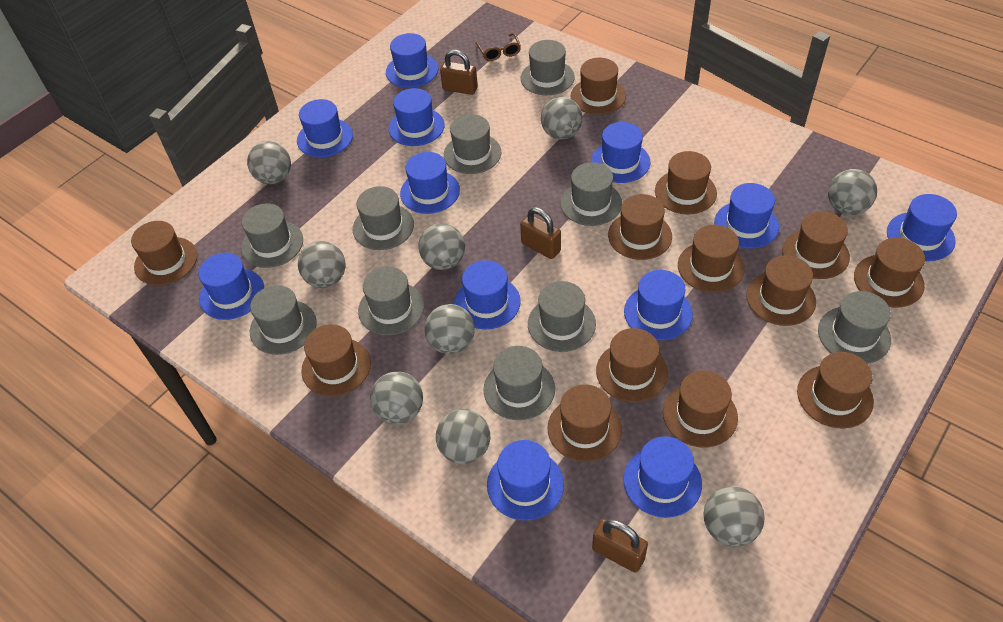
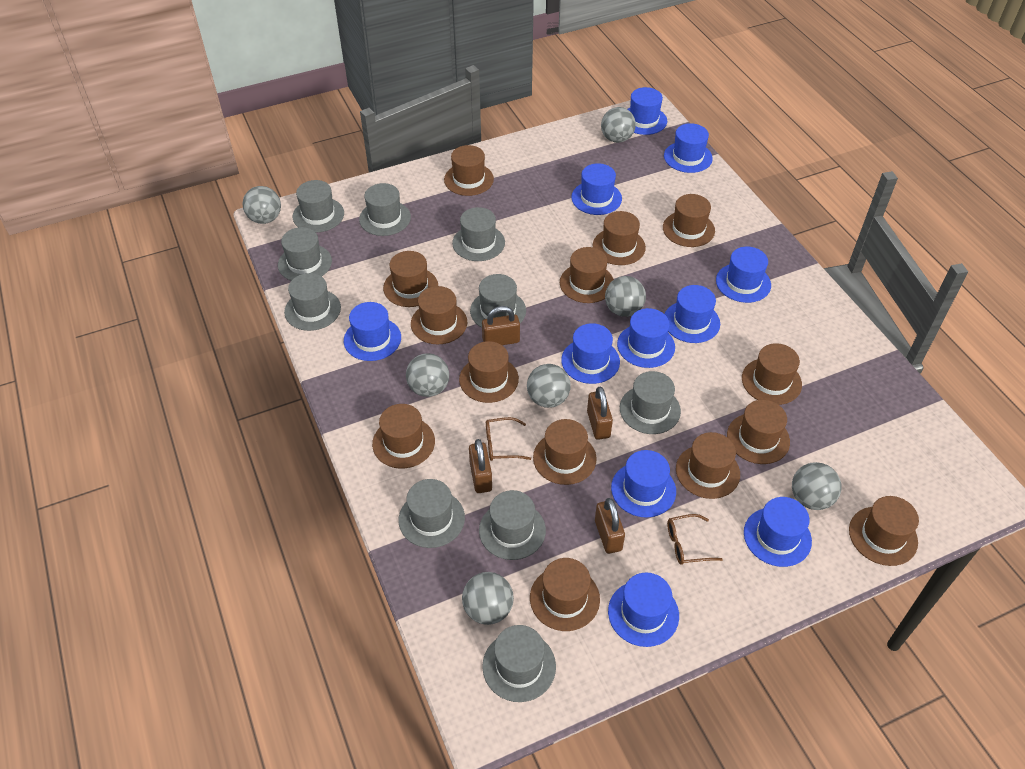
blue hat: [198,253,264,320] [297,99,353,157] [386,33,438,88] [388,88,445,146] [400,152,460,214] [454,260,521,330] [487,440,564,521] [591,122,650,183] [624,270,693,340] [624,436,702,518] [714,183,779,249] [887,194,957,261] = 12 -> [344,302,401,361] [561,323,620,384] [571,163,622,215] [608,573,679,647] [611,450,676,518] [617,308,675,368] [628,87,667,135] [664,123,713,173] [665,285,720,343] [716,247,771,303] [744,497,812,567] = 11
brown glasses: [475,33,521,61] = 1 -> [486,417,531,461] [667,514,723,565] = 2
brown hat: [131,221,197,285] [301,324,371,397] [547,384,622,462] [570,58,626,115] [596,328,668,402] [608,194,672,260] [655,151,717,215] [663,370,738,448] [678,225,745,293] [746,255,816,326] [782,211,850,279] [797,352,874,429] [854,238,925,307] = 13 -> [372,404,435,469] [383,251,438,307] [411,286,467,344] [444,145,494,196] [459,341,519,403] [530,558,600,631] [533,419,596,485] [560,247,614,303] [593,211,646,265] [663,194,715,247] [676,432,740,499] [727,400,790,464] [742,343,802,405] [849,496,919,566] = 14
brown padlock: [440,50,478,95] [520,207,561,259] [592,519,648,573] = 3 -> [469,439,492,493] [482,306,520,345] [587,386,613,440] [595,498,625,554] = 4
grey ball: [247,141,291,184] [298,241,346,288] [370,371,423,425] [418,223,465,270] [425,304,475,354] [436,409,490,464] [541,97,582,139] [704,486,765,547] [828,169,877,215] = 9 -> [242,186,281,224] [406,353,449,397] [462,572,514,625] [527,364,571,408] [601,107,636,143] [605,276,646,317] [792,462,841,510] = 7

